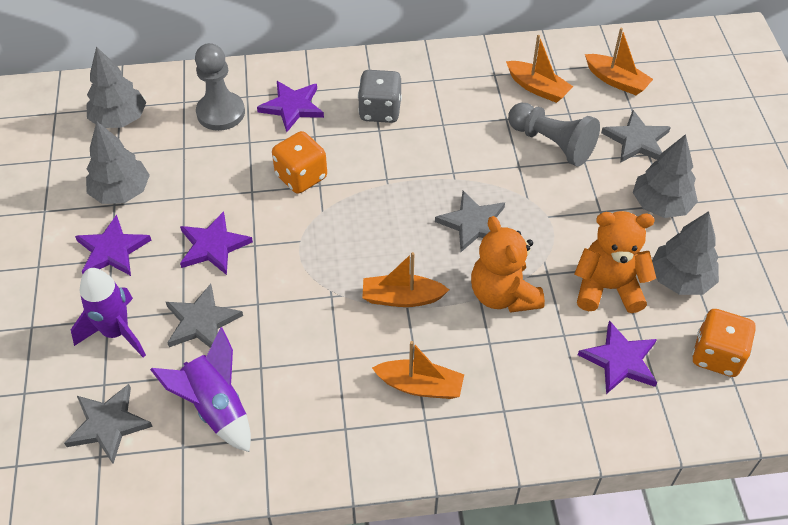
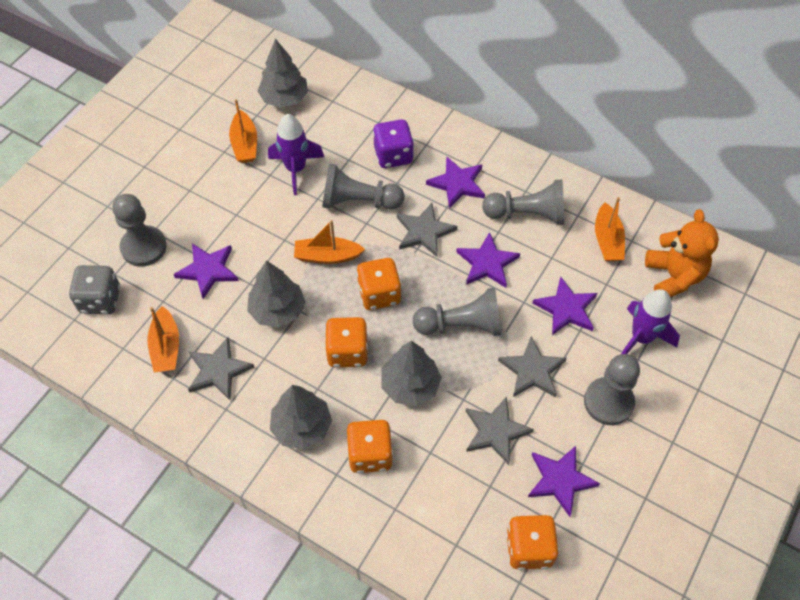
grey pawn: [195,43,245,131] [508,103,600,166] = 2 -> [112,194,167,267] [322,163,404,210] [413,288,501,336] [482,180,564,225] [584,354,640,425] = 5
orange dice: [272,131,327,194] [692,309,756,377] = 2 -> [325,317,368,367] [347,420,393,473] [356,258,402,310] [506,515,559,570] = 4
orange teddy bear: [471,216,545,313] [574,211,656,313] = 2 -> [645,209,719,297] = 1
purple dice: none = 0 -> [373,119,414,168] = 1
purple star: [75,215,151,276] [180,211,253,275] [257,81,324,132] [578,320,657,394] = 4 -> [174,244,239,299] [426,157,485,209] [456,232,520,288] [528,446,600,517] [532,277,597,335] = 5

